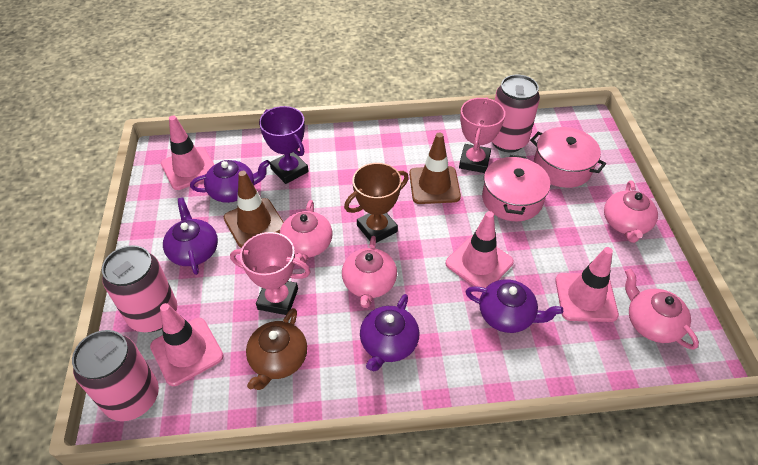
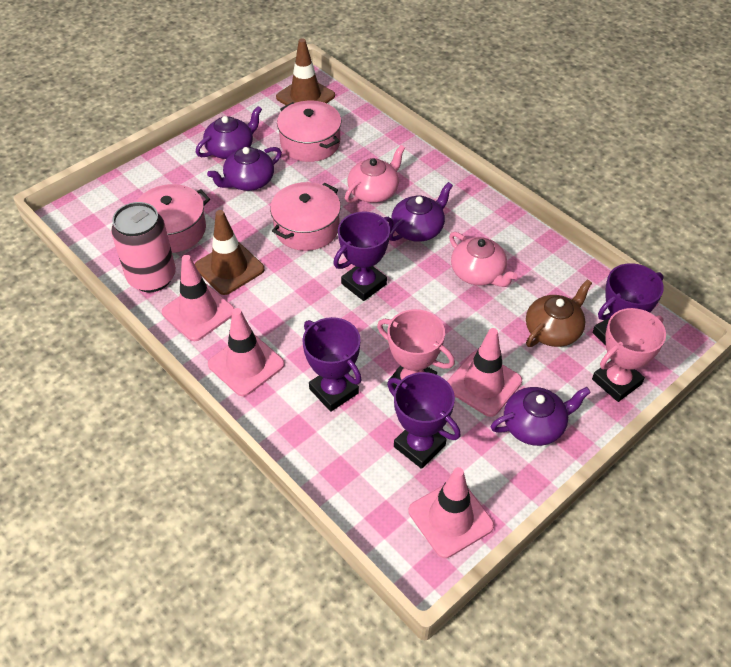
brown trophy: [344,163,409,243] = 1 -> none = 0
pink can: [72,330,159,421] [102,245,177,332] [492,75,540,152] = 3 -> [111,202,176,292] = 1
pink pot: [482,155,550,221] [530,127,606,188] = 2 -> [136,184,210,253] [270,182,341,251] [277,101,341,162] = 3
pink teapot: [280,200,332,266] [342,236,397,308] [604,180,658,243] [625,269,699,350] = 4 -> [345,145,405,203] [449,232,517,287] = 2
purple trophy: [259,106,309,184] = 1 -> [302,317,362,412] [333,212,393,301] [387,372,460,469] [593,263,664,346] = 4

